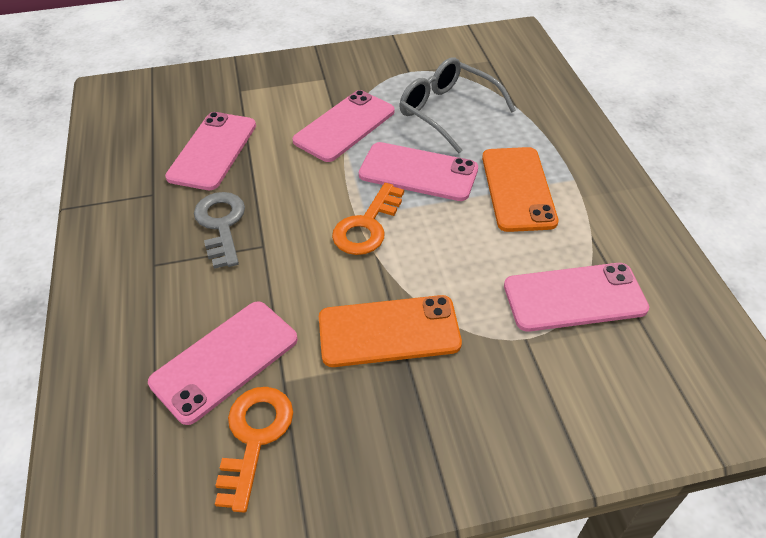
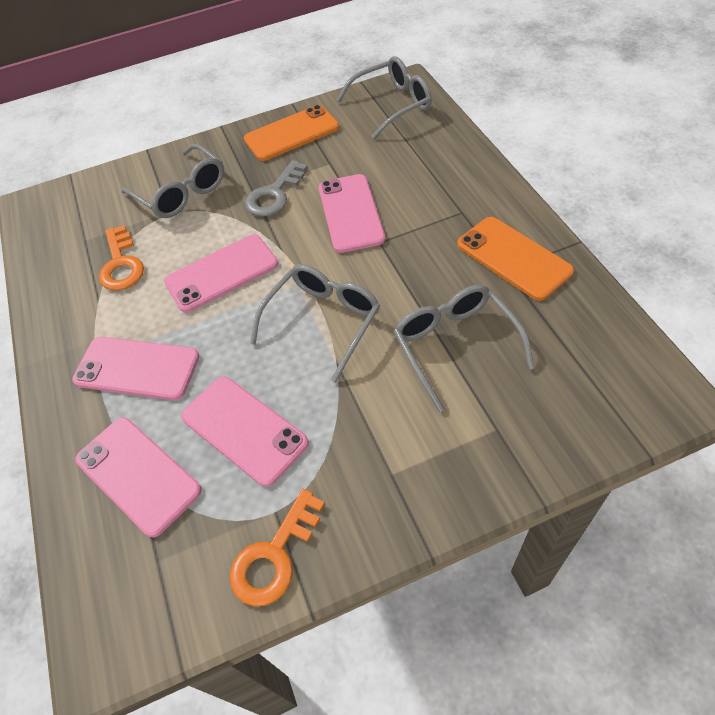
grey glasses: [399,57,516,153] = 1 -> [121,144,224,218] [250,264,380,383] [337,56,432,139] [393,285,534,412] = 4

